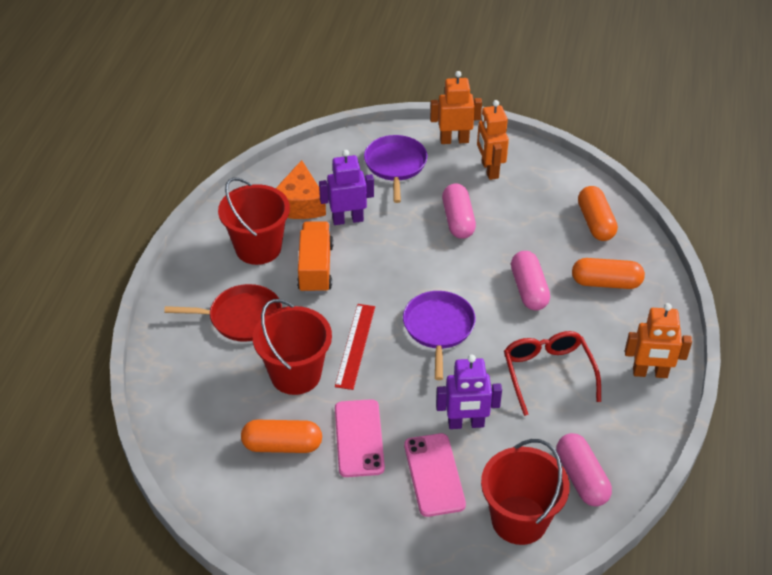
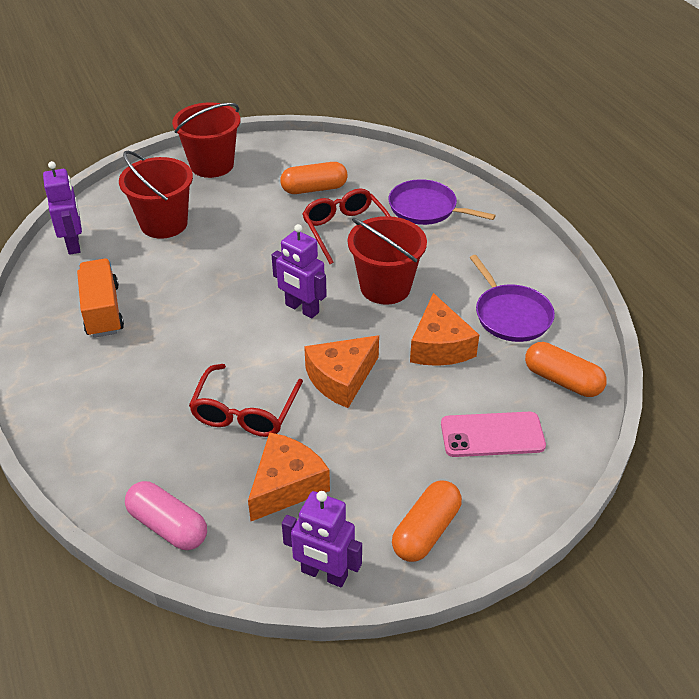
orange cheese: [276,160,326,219] = 1 -> [248,432,330,521] [304,335,379,408] [410,293,479,366] = 3
orange robot: [430,71,482,144] [477,100,509,180] [625,303,692,378] = 3 -> none = 0
pink capsule: [442,184,476,239] [511,251,550,310] [556,433,612,507] = 3 -> [125,481,207,550] = 1
pink phone: [335,399,385,477] [404,433,466,517] = 2 -> [441,412,546,457] = 1
purple robot: [319,150,374,225] [436,354,502,429] = 2 -> [43,161,82,255] [272,224,327,319] [282,491,362,587] = 3
red glasses: [504,331,601,416] = 1 -> [189,364,303,437] [302,188,391,264] = 2
red pan: [164,284,282,342] = 1 -> none = 0
red ruler: [335,304,375,390] = 1 -> none = 0

